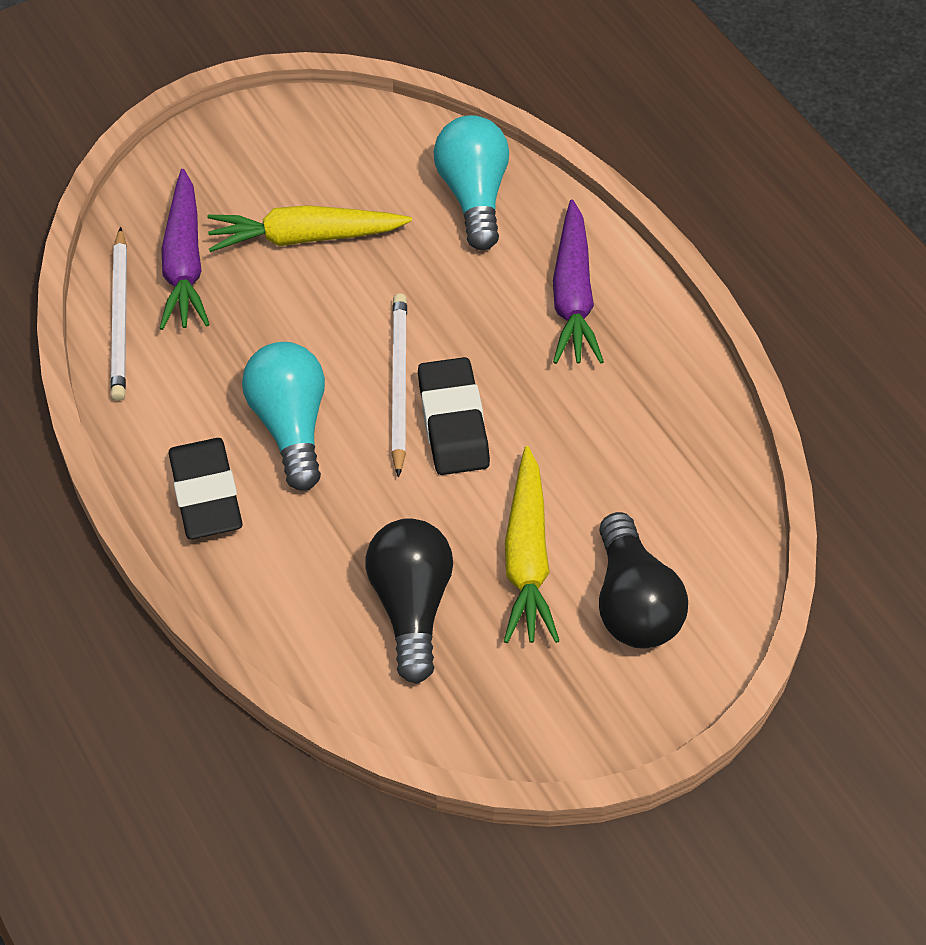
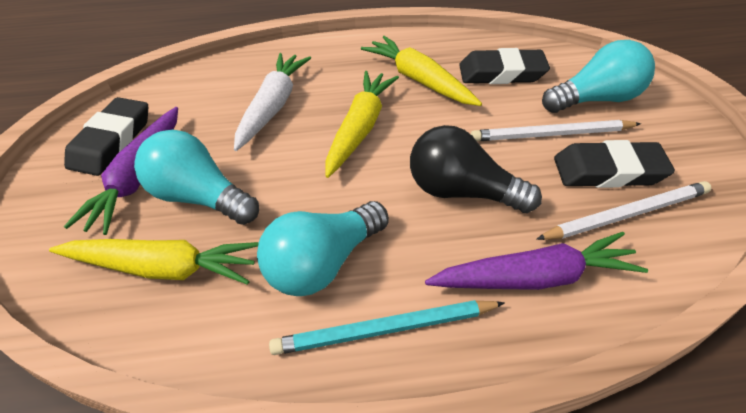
black eraser: [169,438,243,539] [418,357,490,475] = 2 -> [64,97,148,176] [459,48,550,84] [554,140,675,188] = 3
black light bulb: [365,518,453,684] [599,512,688,649] = 2 -> [410,125,542,213] = 1
turquoise light bulb: [242,342,325,491] [433,115,509,250] = 2 -> [134,130,259,225] [257,201,389,296] [542,40,655,113] = 3
turquoise pencil: none = 0 -> [269,300,505,355] = 1
white carrot: none = 0 -> [234,53,311,151] = 1
yellow carrot: [207,205,412,252] [504,446,559,643] = 2 -> [49,239,259,285] [325,71,399,178] [361,36,482,106] = 3

